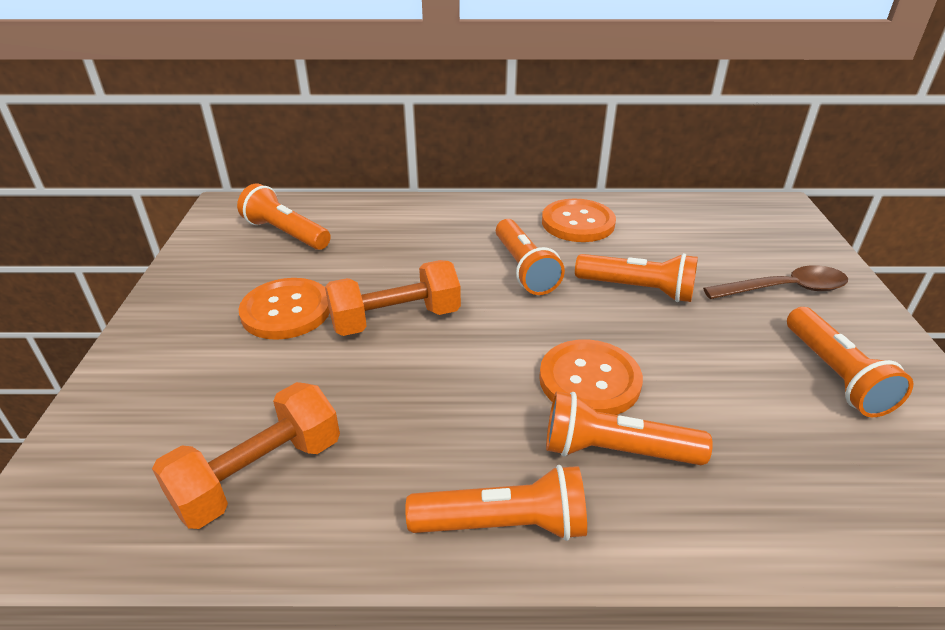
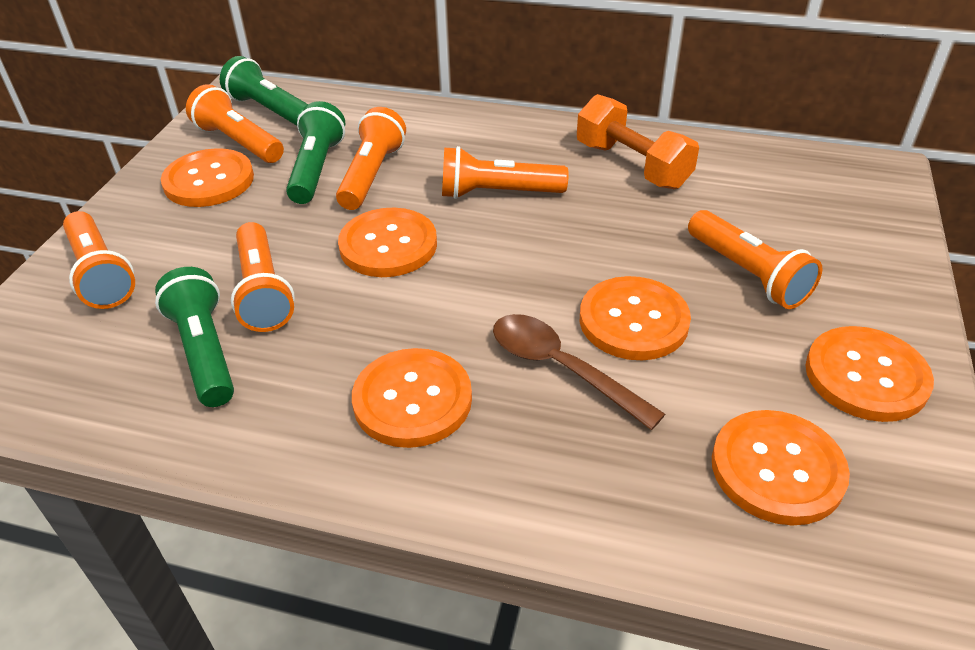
green flashlight: none = 0 -> [155,267,234,407] [220,56,308,126] [286,101,345,204] = 3
orange button: [238,278,330,340] [539,339,643,415] [542,199,616,242] = 3 -> [161,148,254,207] [338,208,437,277] [352,348,472,448] [580,276,691,360] [712,410,850,525] [806,326,934,422] = 6
orange dumbbell: [152,382,340,529] [325,260,461,336] = 2 -> [577,94,699,189] = 1

